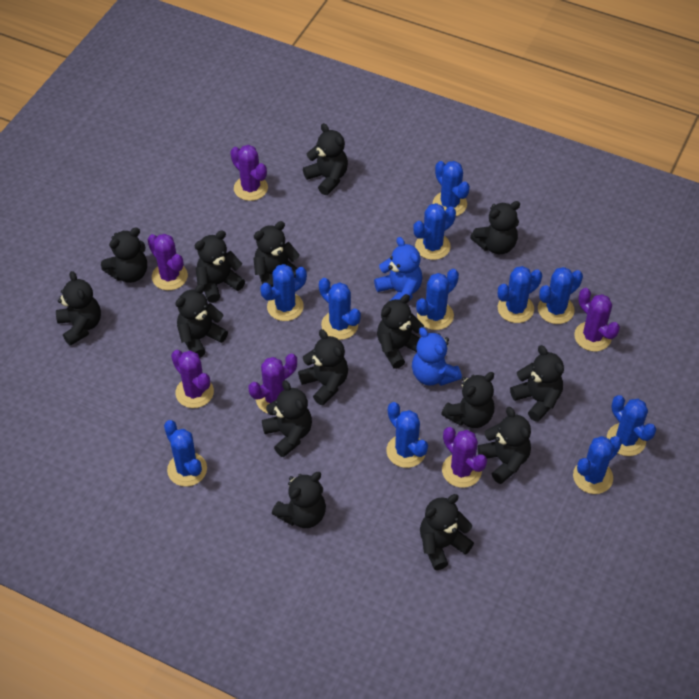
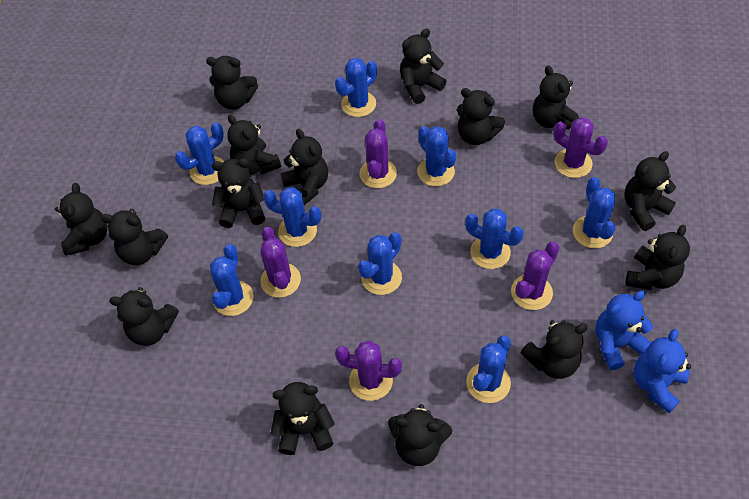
blue cactus: [164,420,207,486] [260,264,307,321] [319,278,361,340] [387,402,428,468] [413,203,456,260] [416,269,459,330] [433,161,470,216] [498,266,542,323] [538,267,583,324] [573,436,622,494] [607,395,656,456] = 11 -> [175,122,224,185] [210,244,254,316] [263,187,321,247] [335,58,377,117] [358,232,402,295] [417,126,456,186] [465,209,524,269] [466,335,511,403] [573,177,615,248] = 9
purple cactus: [147,234,188,290] [171,350,214,408] [230,145,268,201] [249,353,297,414] [442,427,487,488] [574,288,620,351] = 6 -> [260,227,301,298] [335,341,402,401] [360,119,397,188] [511,241,560,310] [554,117,608,178] = 5

